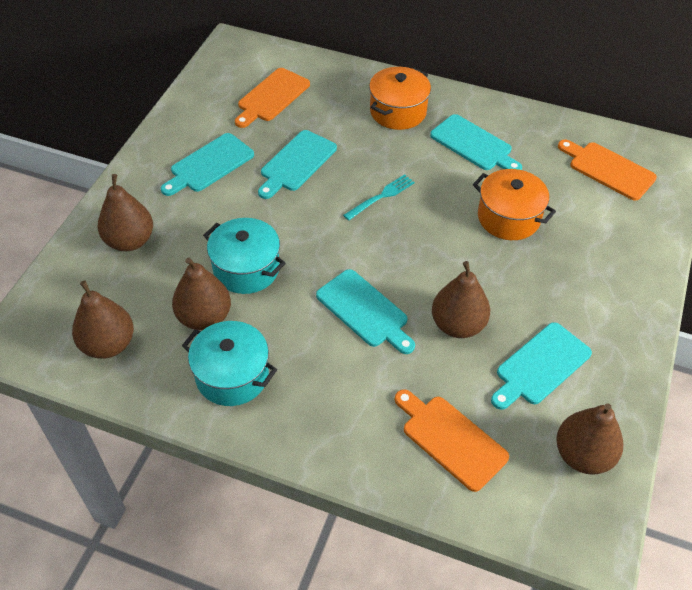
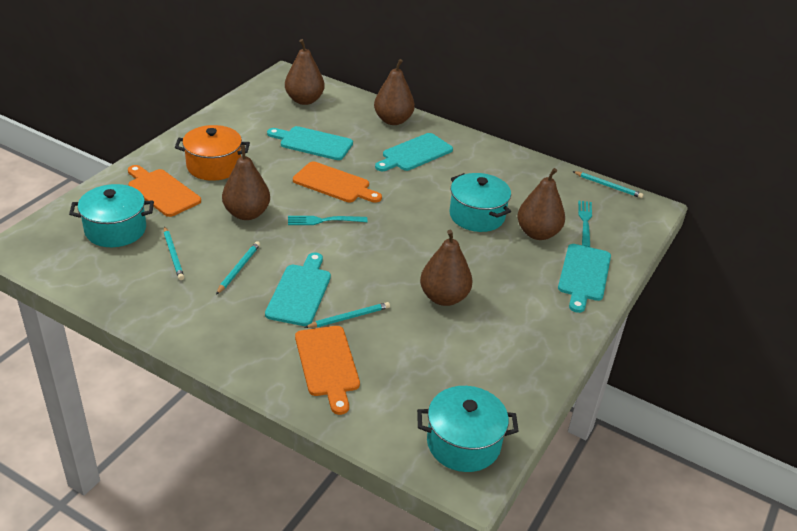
orange pot: [369,67,431,130] [473,169,556,240] = 2 -> [175,125,250,181] = 1
turquoise cutting board: [161,133,254,196] [258,130,337,199] [316,269,415,354] [430,114,522,170] [491,322,592,410] = 5 -> [265,252,331,326] [267,126,353,160] [375,133,453,171] [558,244,611,313] = 4
turquoise fork: [343,174,415,220] = 1 -> [288,216,368,225] [578,200,592,247] = 2
turquoise pencil: none = 0 -> [164,226,184,280] [216,241,260,295] [304,302,390,328] [572,171,643,198] = 4
turquoise pot: [182,321,277,406] [203,218,286,294] = 2 -> [69,184,154,247] [417,386,519,472] [450,173,511,232] = 3

